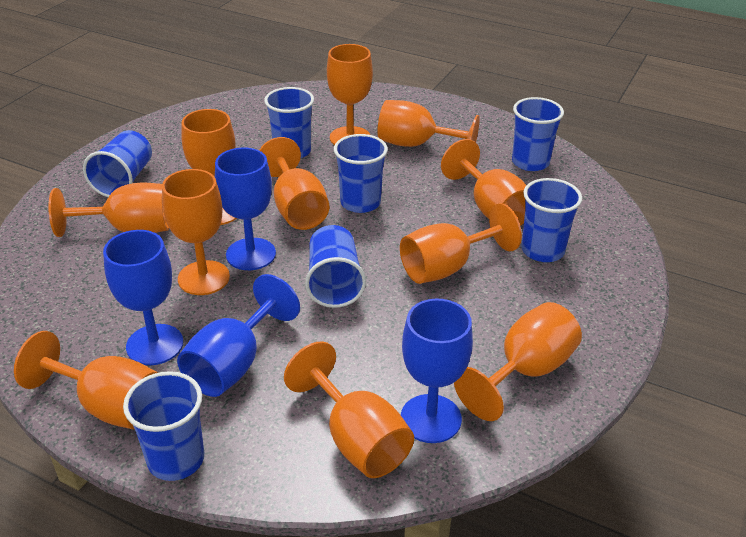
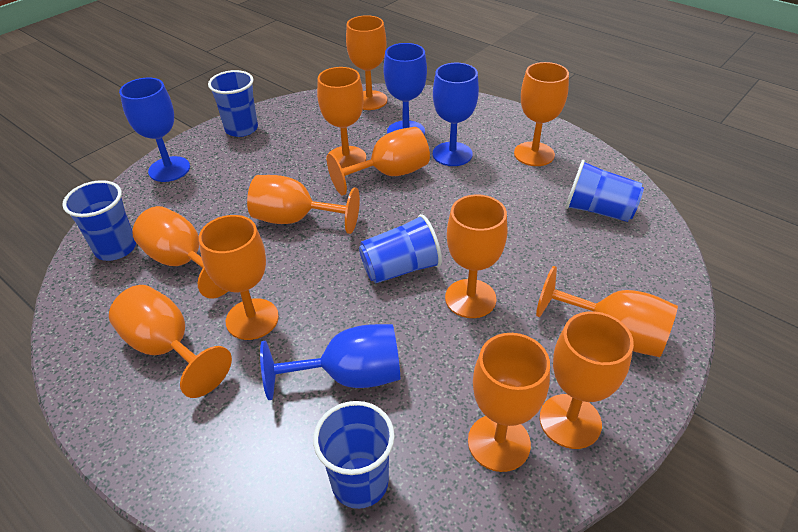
blue cup: [83,130,152,197] [123,371,204,481] [264,87,314,159] [305,225,366,308] [334,134,388,213] [512,97,564,171] [521,178,582,262] = 7 -> [62,180,136,261] [208,70,258,137] [313,401,395,509] [359,214,442,283] [565,160,644,222] = 5
orange goblet: [14,331,158,430] [48,182,170,237] [162,169,230,295] [181,109,237,225] [259,137,329,230] [284,341,414,478] [327,44,373,145] [377,100,480,147] [400,203,522,284] [441,139,526,226] [454,302,582,421] = 11 -> [109,285,232,398] [132,206,228,299] [199,215,279,340] [247,175,360,234] [317,67,366,168] [327,127,430,196] [346,15,387,110] [445,194,507,318] [468,333,550,472] [514,62,569,166] [536,266,678,357] [540,311,634,449] = 12

